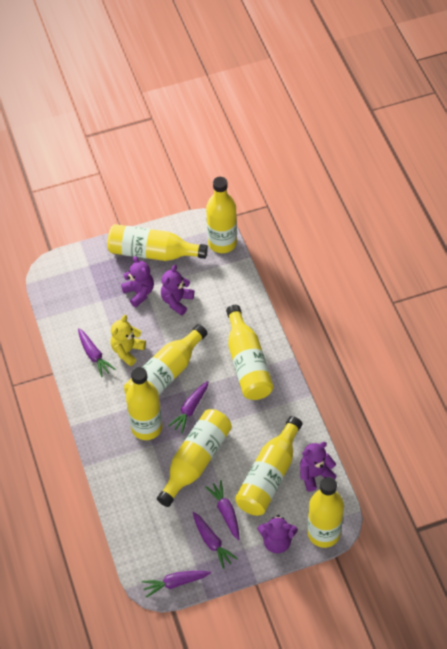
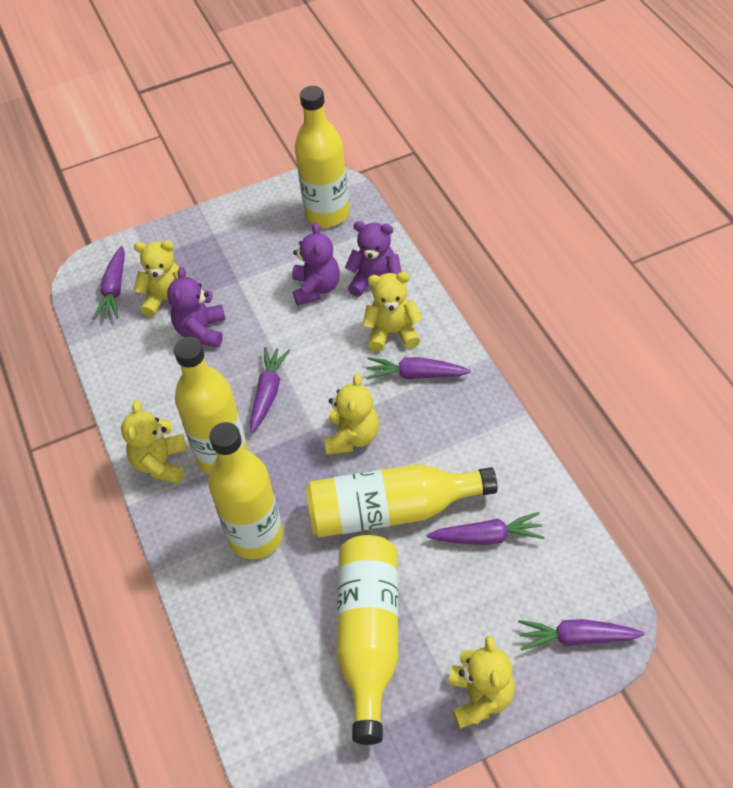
purple teddy bear: [121,256,154,307] [161,265,194,316] [258,515,298,553] [300,442,337,492] = 4 -> [167,267,225,348] [292,223,340,306] [345,221,402,297] = 3
yellow bottle: [107,224,208,261] [124,324,208,395] [126,367,163,440] [157,409,232,507] [206,177,237,253] [226,305,274,400] [235,416,302,516] [307,477,344,548] = 8 -> [174,337,248,474] [208,422,283,559] [295,86,350,227] [306,464,498,538] [337,535,399,745] = 5
yellow teddy bear: [110,315,146,366] = 1 -> [121,400,187,484] [134,241,187,317] [324,373,379,455] [363,272,422,352] [449,636,515,729] = 5

